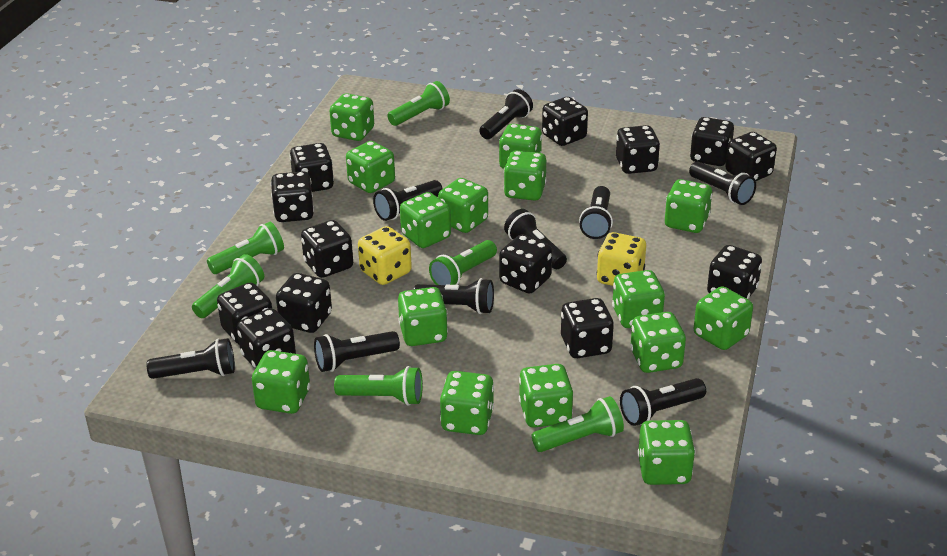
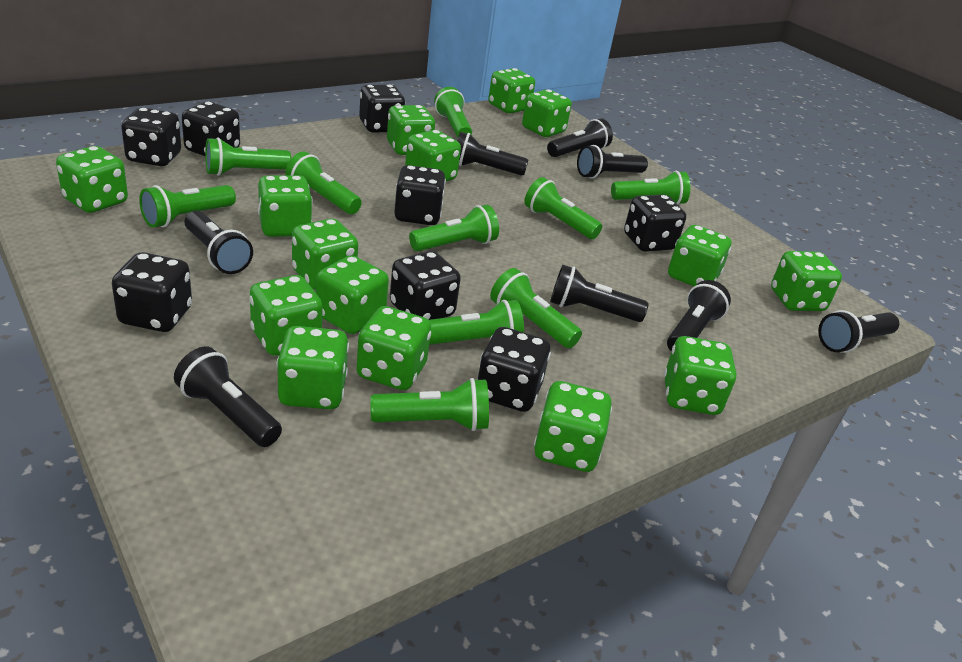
black dice: [217,282,272,344] [237,308,296,369] [271,171,314,222] [276,273,332,333] [289,143,334,192] [301,220,353,278] [499,234,552,293] [542,97,588,146] [561,298,614,358] [616,125,660,174] [690,117,734,166] [707,245,762,299] [725,132,777,181] = 13 -> [112,252,192,332] [121,107,181,166] [182,102,240,156] [359,84,405,133] [390,251,461,320] [394,165,446,225] [477,327,551,412] [624,195,686,252] = 8
black flashlight: [147,338,235,379] [314,331,400,372] [373,180,443,221] [413,278,494,314] [479,89,533,139] [504,209,567,269] [579,186,613,239] [620,378,706,426] [689,161,756,205] = 9 -> [174,346,282,447] [185,211,253,274] [457,132,528,176] [547,119,613,157] [550,265,649,322] [577,145,648,179] [667,280,731,352] [818,310,899,353] = 8
green flashlight: [192,254,264,318] [207,222,284,274] [334,366,423,406] [387,81,450,126] [429,240,497,285] [532,396,624,452] = 6 -> [139,185,236,228] [205,137,291,176] [285,152,362,214] [370,378,489,431] [409,205,499,251] [429,300,524,345] [434,87,472,138] [490,268,582,348] [524,177,602,239] [611,171,690,204] = 10
yellow dice: [358,226,412,285] [597,232,646,286] = 2 -> none = 0

